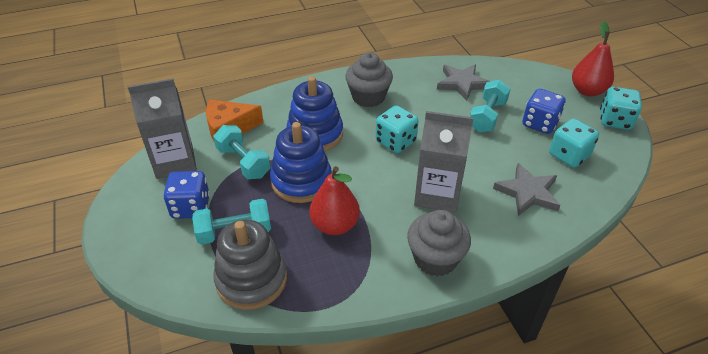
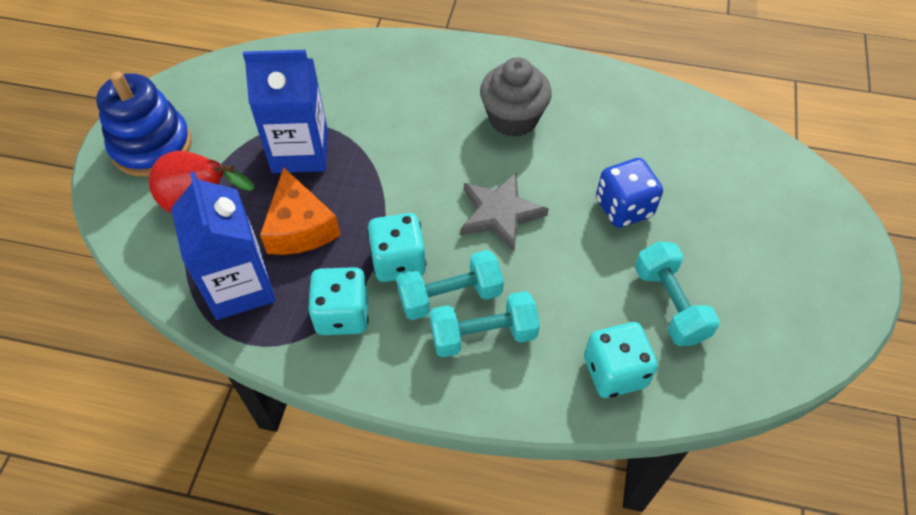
blue carton: none = 0 -> [171,172,276,320] [243,50,328,173] = 2
blue dice: [163,171,210,219] [522,89,566,134] = 2 -> [596,158,663,228] = 1
blue stacking toy: [270,122,332,203] [287,76,343,151] = 2 -> [96,71,192,177] = 1
grey carton: [128,78,197,179] [414,111,473,213] = 2 -> none = 0
grey cupcake: [345,52,393,107] [407,210,471,276] = 2 -> [480,57,552,137] = 1
grey stacking toy: [213,220,287,310] = 1 -> none = 0
grey star: [437,64,490,101] [493,163,561,216] = 2 -> [461,172,549,251] = 1
red pear: [309,166,360,235] [572,21,614,97] = 2 -> [149,151,254,213] = 1

